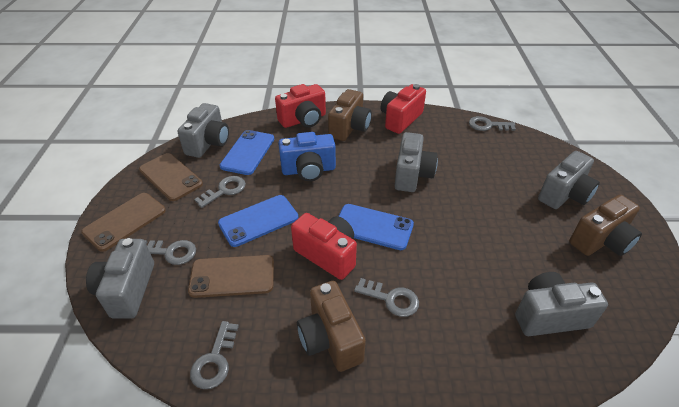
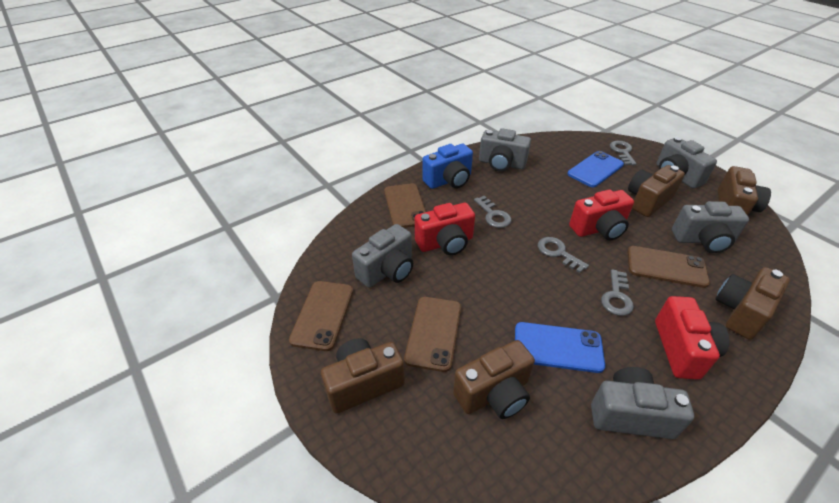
blue phone: [218,195,299,247] [220,130,274,175] [338,204,414,250] = 3 -> [515,322,605,373] [567,151,624,187] = 2
brown camera: [297,281,366,372] [328,89,372,141] [569,195,642,256] = 3 -> [321,338,405,414] [453,340,535,419] [628,165,685,217] [715,267,790,339] [718,166,771,216] = 5
brown phone: [81,193,166,252] [139,153,203,201] [188,255,274,298] = 3 -> [289,281,353,351] [384,183,426,228] [404,297,461,372] [627,246,710,288] = 4
grey key: [144,240,196,265] [190,321,239,389] [194,176,246,208] [354,278,419,317] [469,116,516,131] = 5 -> [474,196,511,228] [538,237,589,273] [601,270,634,316] [610,141,637,166] = 4

